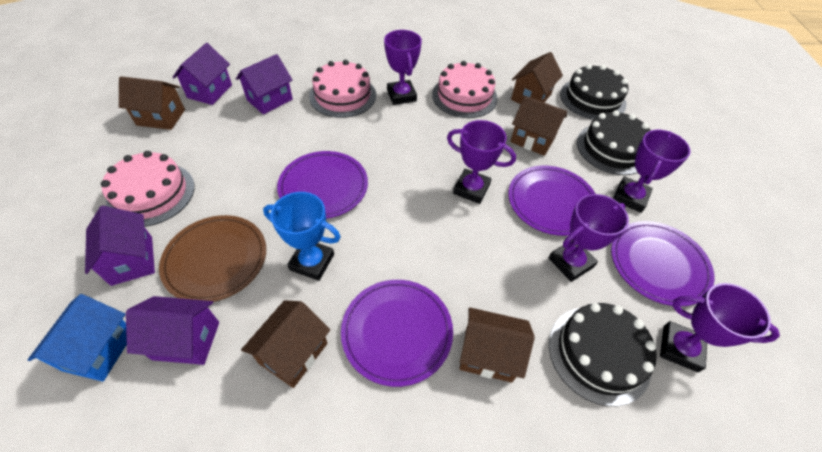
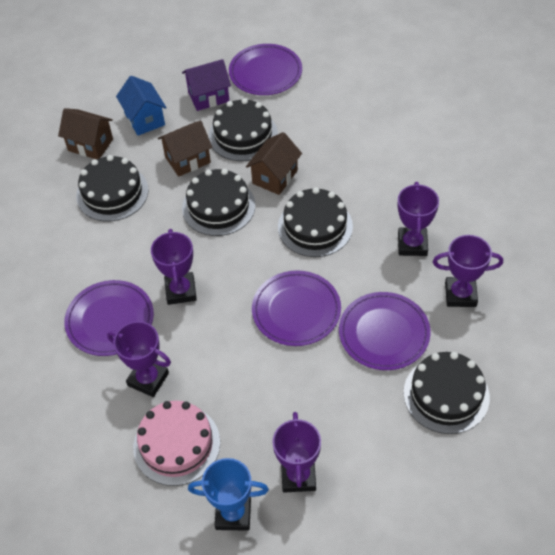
black cake: [549,303,657,406] [560,64,629,120] [577,110,651,175] = 3 -> [76,155,149,221] [182,169,255,236] [209,98,278,161] [278,187,353,257] [404,352,490,434] = 5
brown house: [119,76,185,130] [241,300,330,388] [460,307,535,383] [510,96,567,156] [511,52,563,104] = 5 -> [58,108,113,159] [158,121,212,177] [246,132,302,195] = 3
brown plate: [159,215,266,302] = 1 -> none = 0
pink cake: [101,151,194,227] [309,60,376,118] [432,61,498,118] = 3 -> [133,401,220,486] = 1
purple house: [85,206,155,286] [126,296,219,365] [172,43,232,105] [236,54,293,115] = 4 -> [182,59,231,111] = 1

